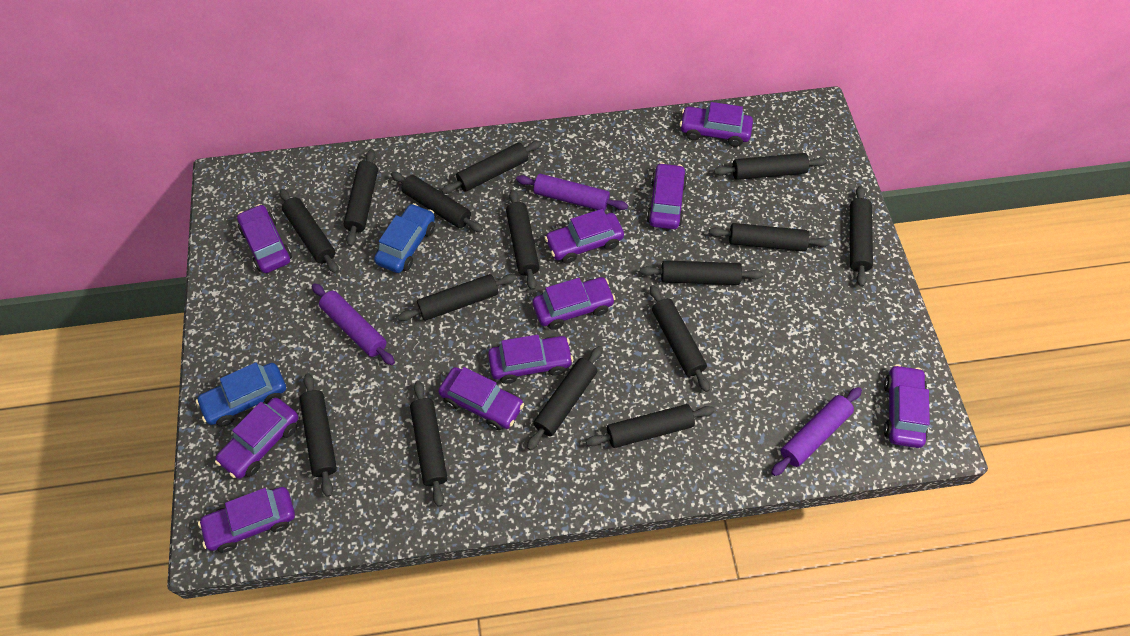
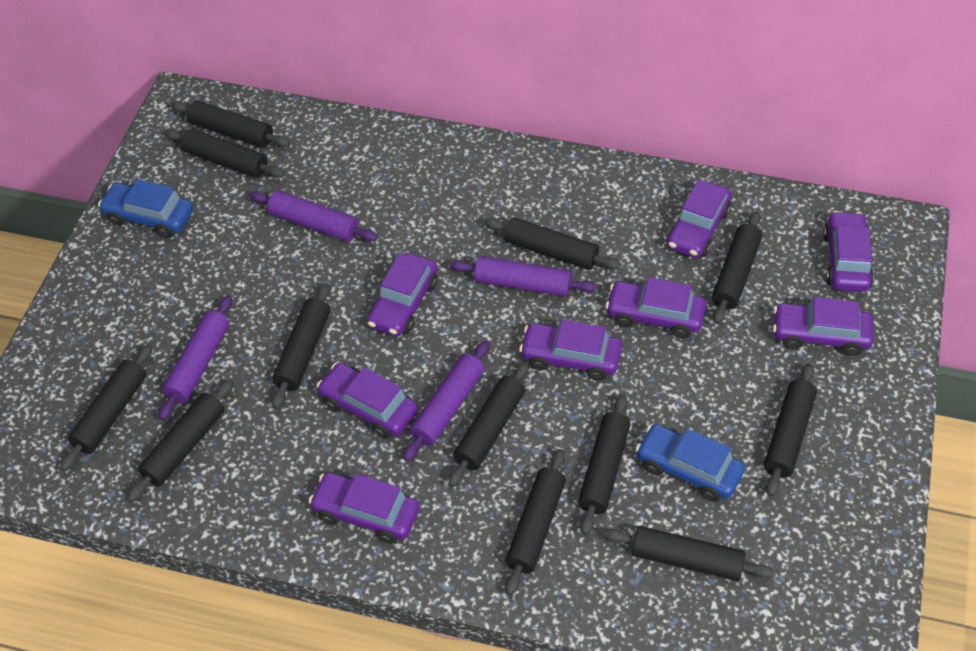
black rolling pin: [280,189,338,273] [299,373,337,497] [344,149,378,246] [391,172,483,232] [398,274,517,321] [410,381,448,507] [441,141,542,194] [506,189,540,290] [527,346,603,450] [586,404,715,448] [640,260,763,285] [650,285,710,392] [709,223,830,252] [714,153,827,180] [850,186,873,287] = 15 -> [60,345,153,471] [127,379,234,502] [164,128,285,178] [171,100,290,148] [272,283,330,409] [448,362,529,487] [484,217,621,270] [505,449,566,595] [578,394,630,535] [604,526,775,581] [712,211,762,324] [764,363,817,496] = 12
purple car: [198,487,295,552] [215,398,299,479] [237,204,292,273] [438,367,524,431] [488,335,573,384] [533,277,615,329] [544,209,624,264] [647,163,687,229] [680,102,753,147] [884,364,930,448] = 10 -> [309,472,420,544] [317,363,418,439] [367,253,438,336] [519,319,622,381] [606,277,706,338] [666,179,732,258] [773,297,873,356] [823,211,874,292] = 8
purple rolling pin: [312,283,395,365] [516,174,628,211] [771,387,862,476] = 3 -> [159,296,232,420] [250,190,378,242] [403,341,490,461] [450,256,597,297] = 4

